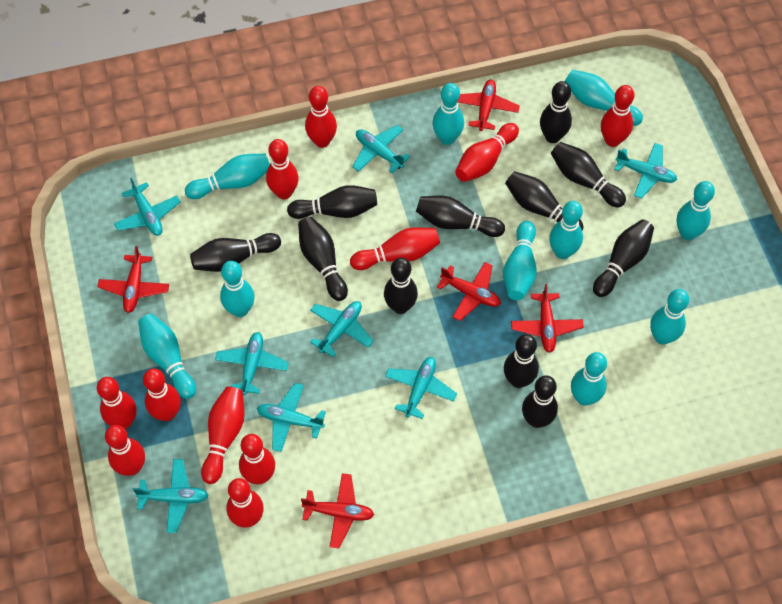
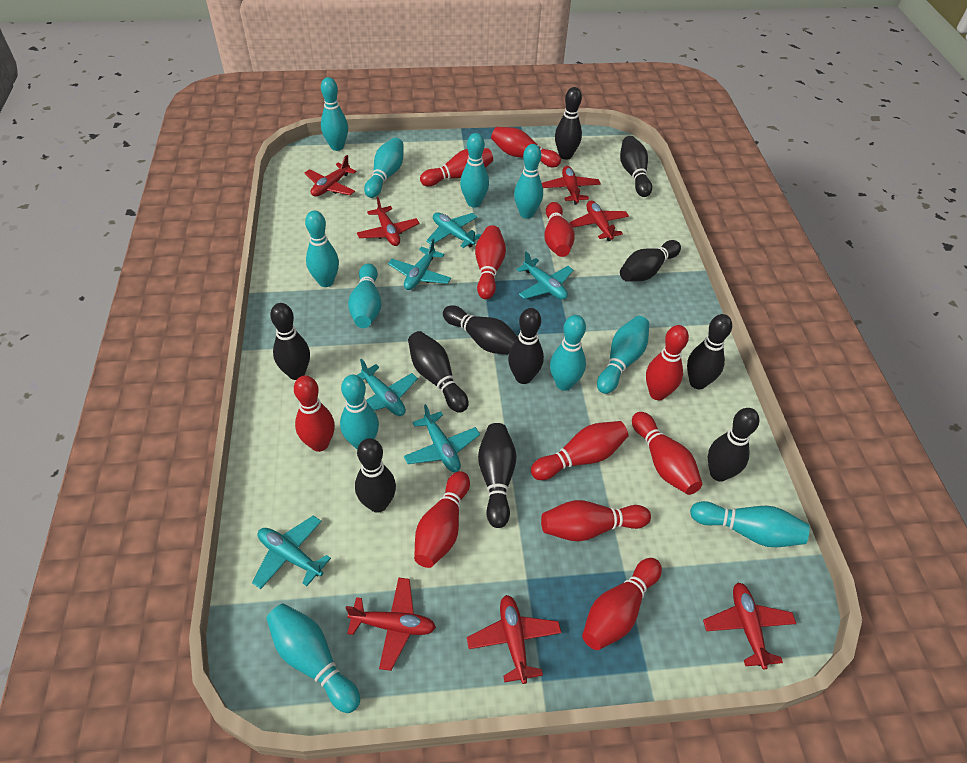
red plane: [97,246,169,313] [301,473,374,549] [437,262,501,321] [458,80,520,131] [511,284,584,353] = 5 -> [304,155,356,197] [346,577,436,671] [357,197,419,246] [467,595,561,684] [542,166,601,205] [569,201,629,241] [703,583,796,670] = 7
turquoise bowling pin: [138,314,196,399] [185,154,270,199] [220,261,254,317] [432,83,464,145] [503,221,537,300] [549,201,583,259] [565,70,643,126] [571,352,607,406] [650,289,689,345] [676,181,715,240] = 10 -> [266,603,360,713] [305,210,339,287] [321,77,348,151] [340,375,379,449] [348,263,381,328] [364,138,404,198] [460,133,489,208] [514,144,543,219] [550,315,586,391] [597,316,649,394] [690,501,810,547] = 11
turquoise plane: [114,178,181,236] [133,459,209,533] [215,332,289,395] [257,383,326,452] [310,301,373,357] [352,125,410,174] [385,357,457,419] [614,143,677,199] = 8 -> [252,515,331,589] [357,359,418,416] [388,238,451,290] [404,404,480,472] [426,213,481,248] [516,252,574,300] = 6

